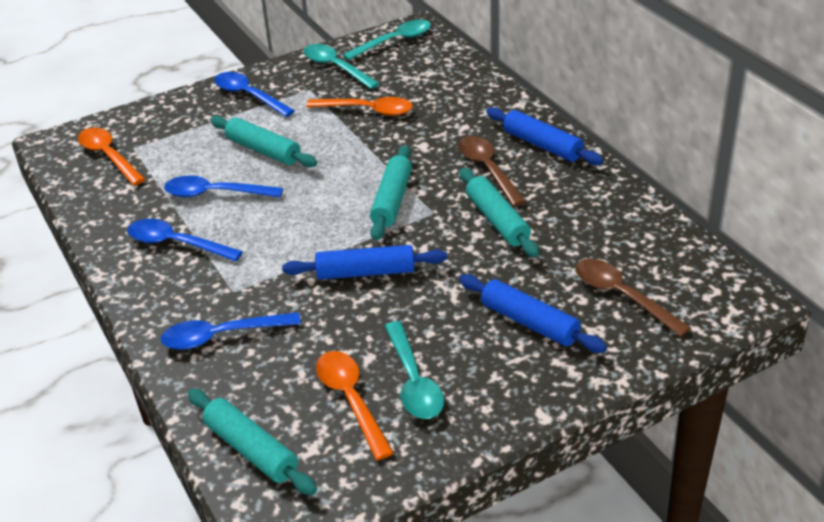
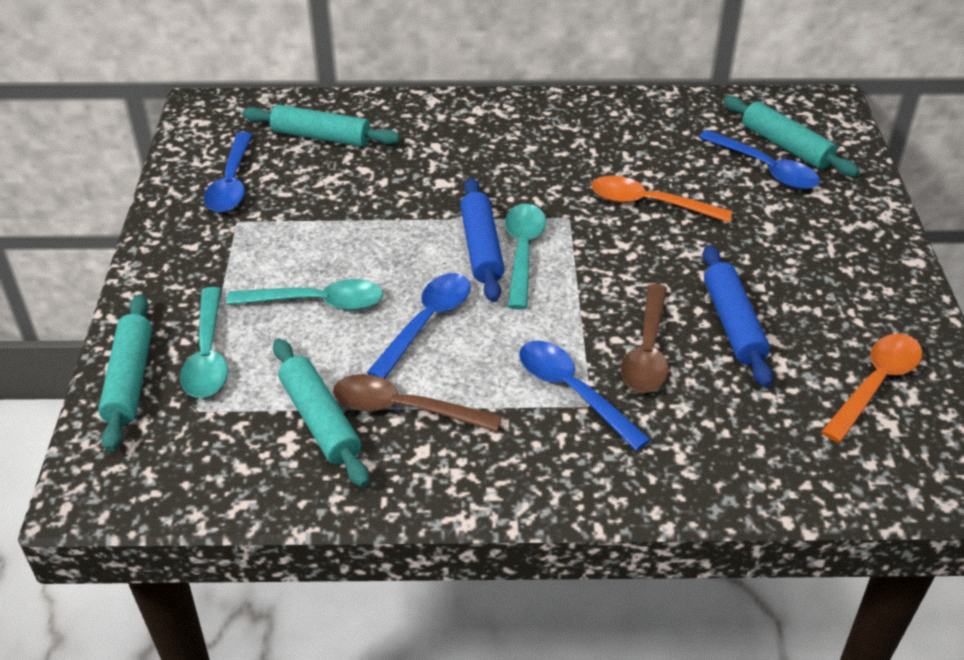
blue rolling pin: [282,245,447,280] [459,274,607,353] [486,107,604,165] = 3 -> [460,178,505,302] [703,245,773,388] = 2
orange spoon: [78,128,145,185] [306,97,413,116] [316,351,394,460] = 3 -> [591,176,733,222] [821,334,923,443] = 2

